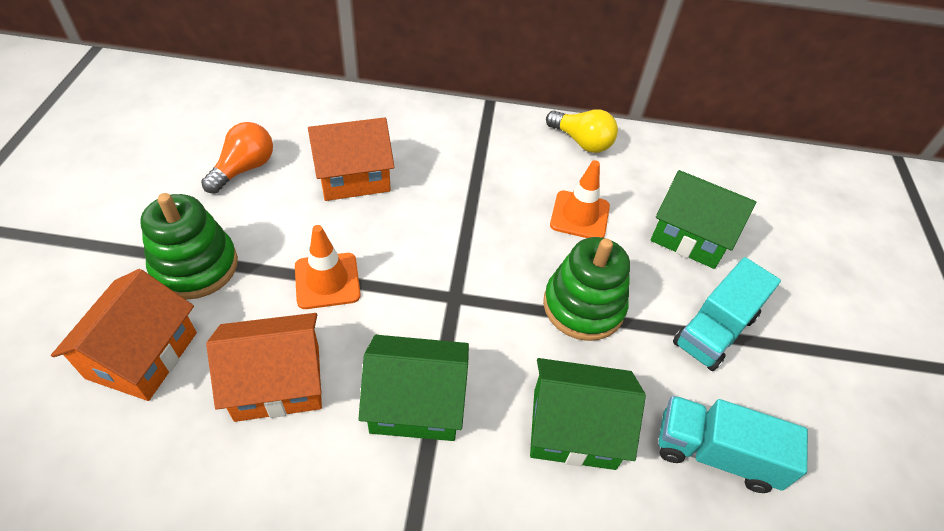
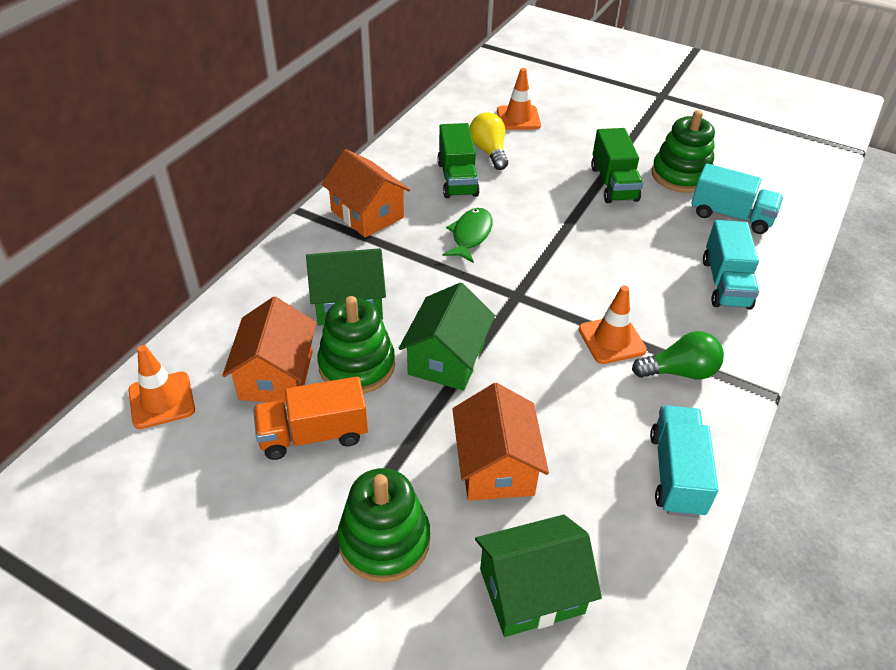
green fish: none = 0 -> [442,208,493,263] = 1
green light bulb: none = 0 -> [632,331,724,379] = 1
green stacking toy: [141,193,238,300] [543,237,630,341] = 2 -> [317,296,395,394] [337,468,430,582] [652,110,715,193] = 3
green truck: none = 0 -> [437,123,480,198] [591,128,643,203] = 2
orange light bulb: [201,122,273,194] = 1 -> none = 0
orange traffic cone: [295,225,361,309] [550,160,610,238] = 2 -> [128,345,195,429] [497,68,541,130] [579,285,647,364] = 3
orange truck: none = 0 -> [253,377,368,460] = 1
turquoise truck: [659,396,808,493] [673,257,781,371] = 2 -> [650,405,718,518] [691,163,783,234] [703,220,759,310] = 3

